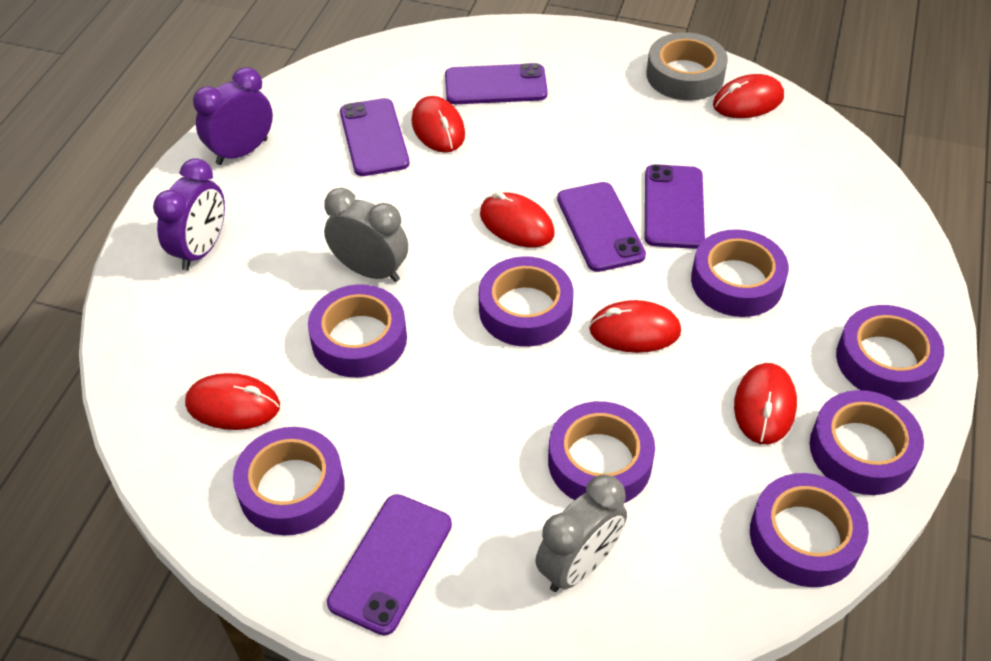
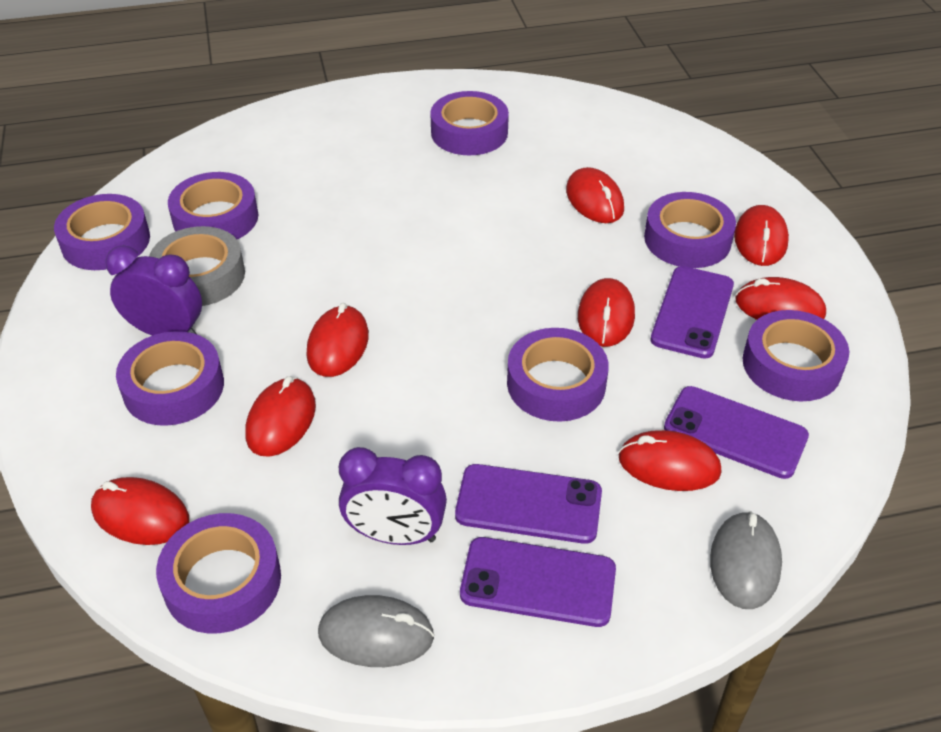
grey clock: [324,188,408,282] [535,474,627,592] = 2 -> none = 0
grey mouse: none = 0 -> [318,595,434,667] [710,511,782,609] = 2
purple phone: [327,494,452,636] [340,98,409,176] [445,63,548,104] [557,182,646,272] [645,164,705,249] = 5 -> [455,464,602,544] [460,537,616,627] [650,266,734,359] [664,386,809,479] = 4
red mouse: [185,373,280,430] [412,96,465,153] [480,192,555,248] [589,300,681,353] [713,74,784,118] [734,363,797,444] = 6 -> [91,477,189,545] [245,376,316,457] [306,303,369,377] [566,167,624,223] [578,278,635,347] [619,430,722,491] [734,205,789,266] [735,277,826,320] = 8

